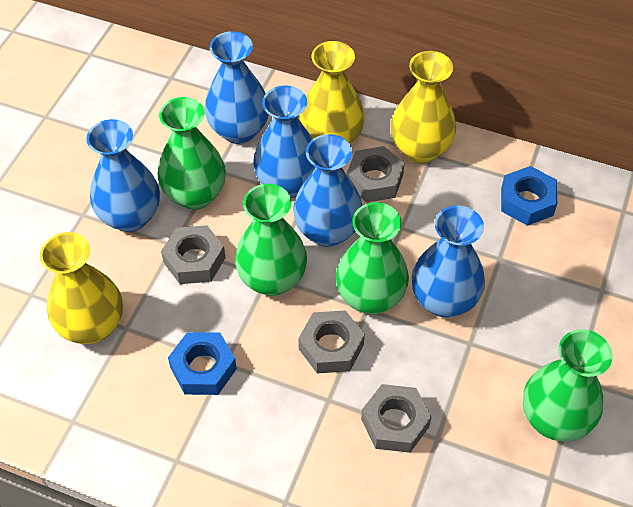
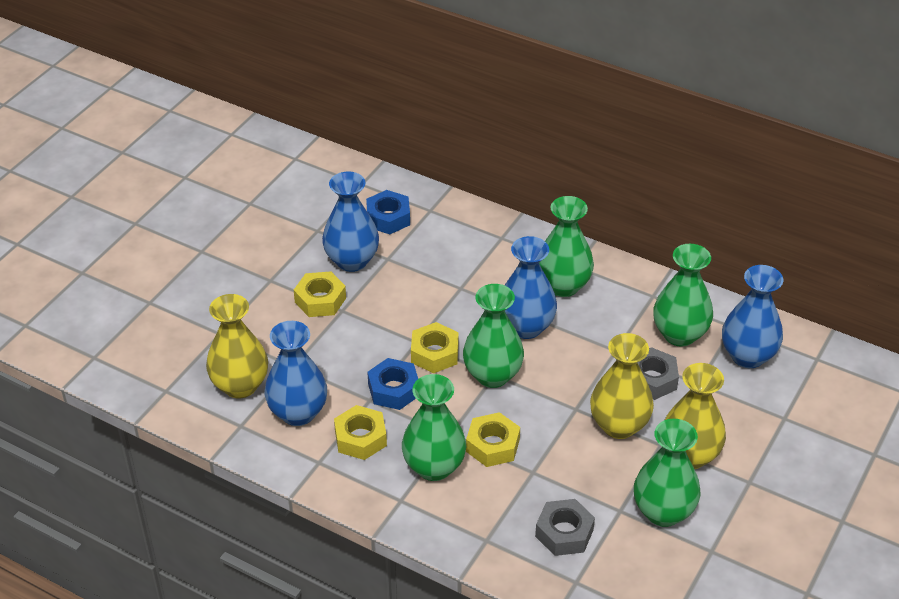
blue vase: [86,119,160,232] [204,31,268,144] [253,86,316,198] [293,134,362,247] [412,205,485,317] = 5 -> [265,321,327,426] [322,171,379,272] [505,236,557,339] [722,265,783,368] = 4
green vase: [158,97,226,210] [235,184,307,296] [336,202,409,314] [523,329,613,441] = 4 -> [402,374,466,481] [463,284,524,388] [539,196,594,297] [634,419,701,527] [653,244,713,347] = 5
grey nut: [161,225,226,284] [298,310,365,374] [347,146,404,203] [361,384,432,453] = 4 -> [535,499,595,556] [637,347,679,400] = 2
yellow nut: none = 0 -> [294,271,346,317] [334,405,387,460] [411,322,459,373] [466,412,520,467] = 4

